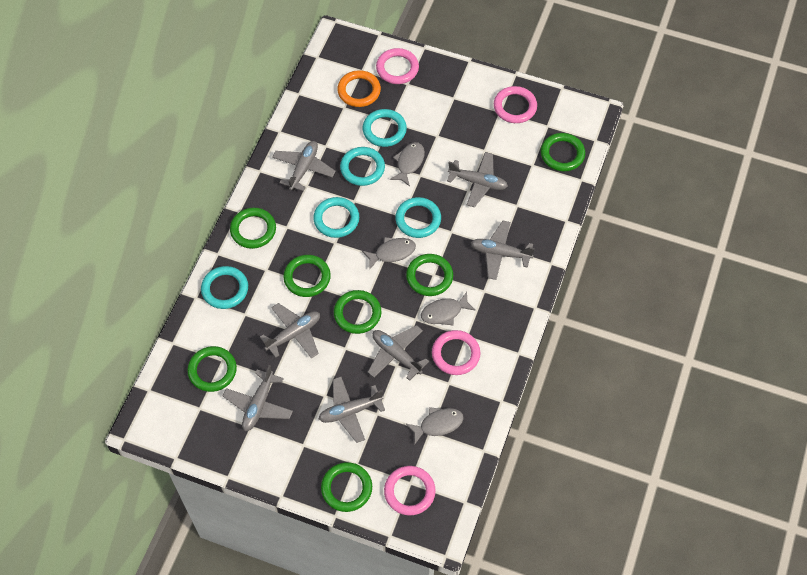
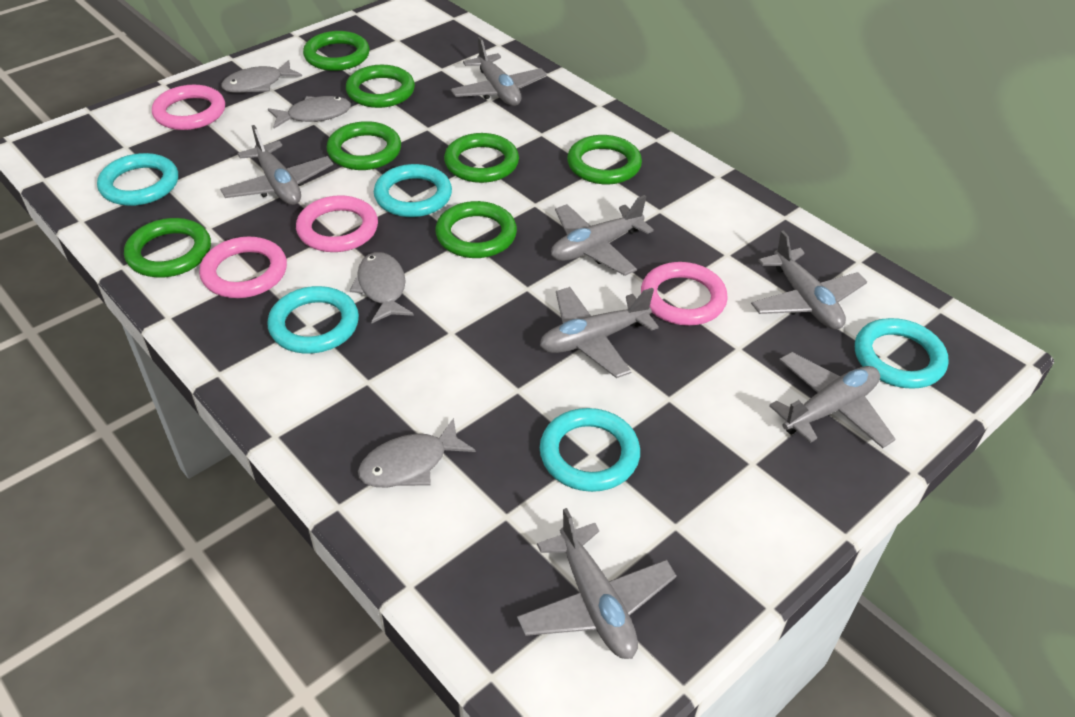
orange ring: [337,70,381,107] = 1 -> none = 0

